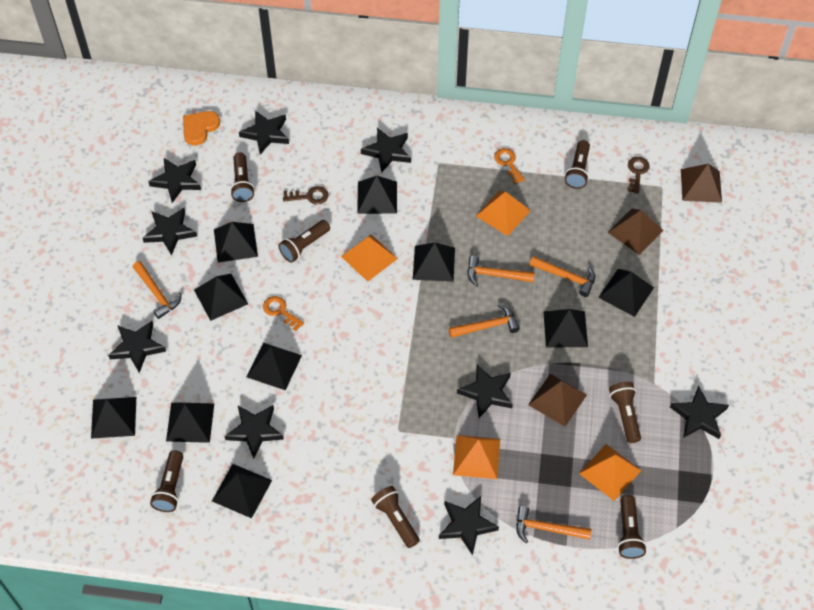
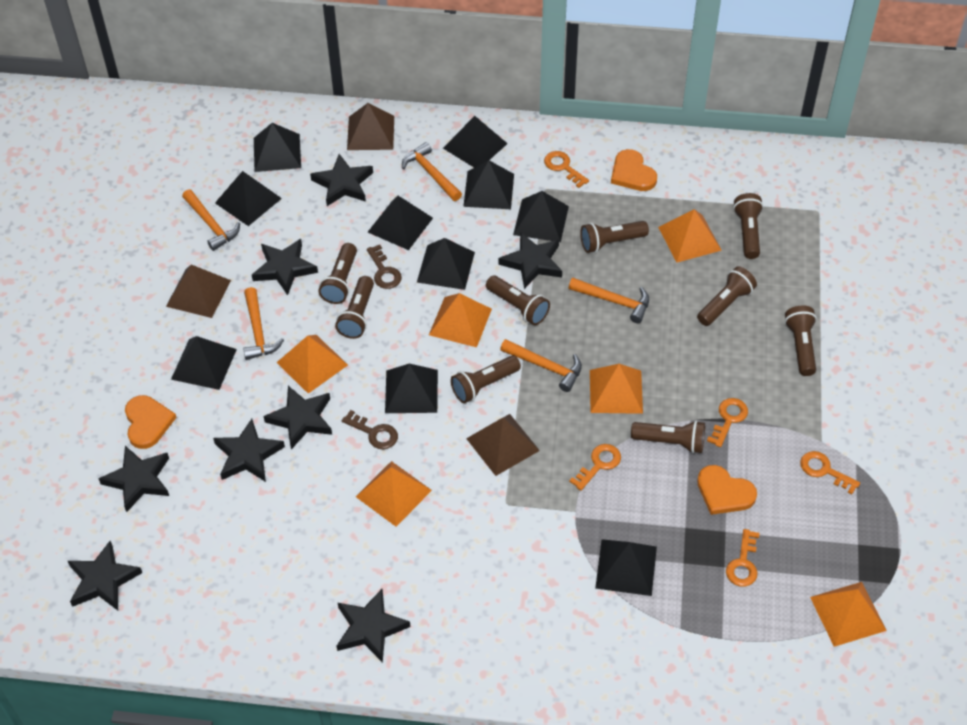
black star: [108,321,166,373] [143,208,197,255] [148,158,201,203] [225,405,284,459] [239,111,289,154] [361,128,411,173] [439,496,499,555] [457,364,513,418] [670,385,729,439] = 9 -> [68,541,142,611] [98,446,169,512] [213,419,285,482] [252,239,318,295] [264,386,332,449] [310,154,373,206] [337,589,410,663] [499,232,562,289] = 8
brown flashlight: [150,450,183,512] [230,153,255,202] [278,220,330,263] [371,486,420,548] [565,140,590,189] [609,382,641,443] [618,495,647,559] = 7 -> [318,243,357,304] [335,276,374,339] [451,355,521,403] [486,275,550,325] [580,221,649,253] [631,420,705,453] [697,266,757,326] [733,193,763,259] [785,306,817,376] = 9
orange heart: [183,111,220,146] = 1 -> [125,395,177,449] [611,149,657,191] [697,465,757,515] = 3
orange key: [263,296,304,331] [494,148,525,184] = 2 -> [544,151,589,188] [569,444,621,491] [707,398,748,447] [726,529,760,587] [800,451,860,494] = 5
orange pyramid: [341,234,398,282] [453,435,500,479] [476,191,531,236] [579,444,641,501] = 4 -> [276,335,348,394] [356,461,432,527] [429,293,492,347] [590,364,643,414] [658,209,722,263] [810,582,887,647] = 6

